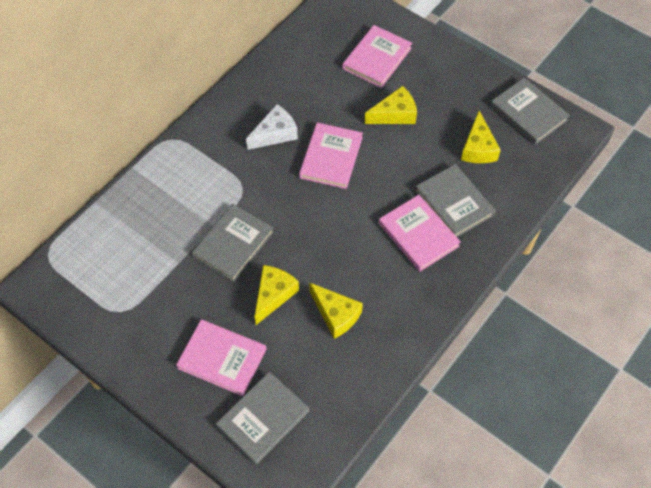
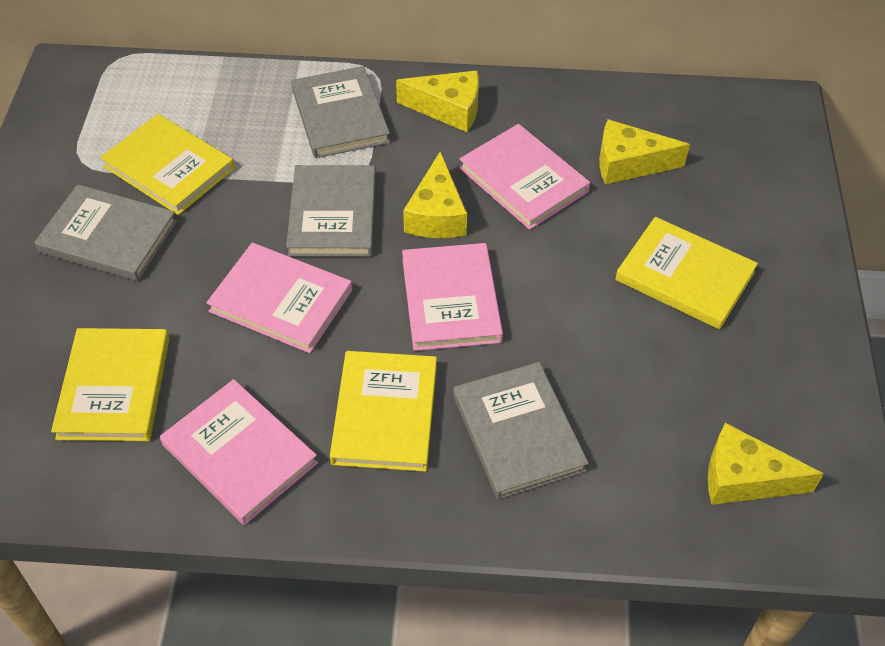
white cheese: [246,104,298,150] = 1 -> none = 0
yellow book: none = 0 -> [51,328,169,441] [100,114,235,215] [330,351,437,472] [615,217,758,329] = 4

